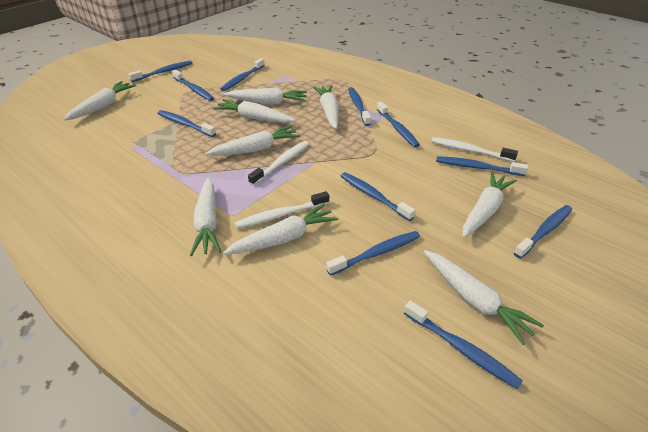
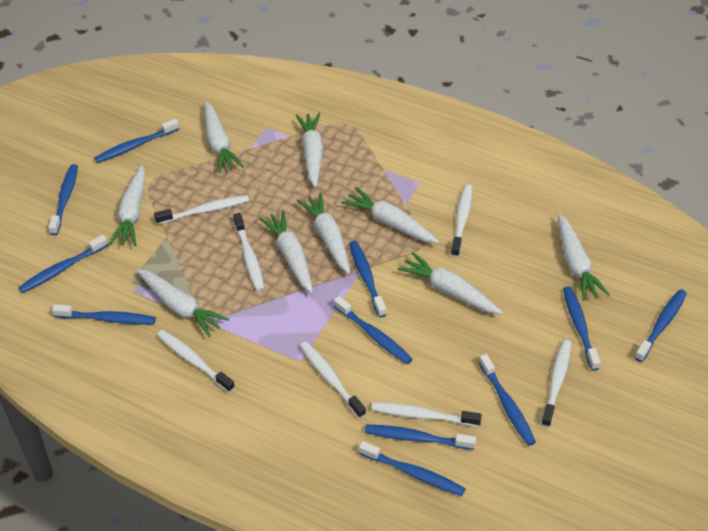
white toothbrush: [235,191,329,229] [248,141,309,185] [431,137,518,162] = 3 -> [154,195,249,225] [157,330,235,393] [233,213,265,292] [300,342,366,419] [371,402,482,427] [451,184,472,257] [541,340,572,427] = 7

